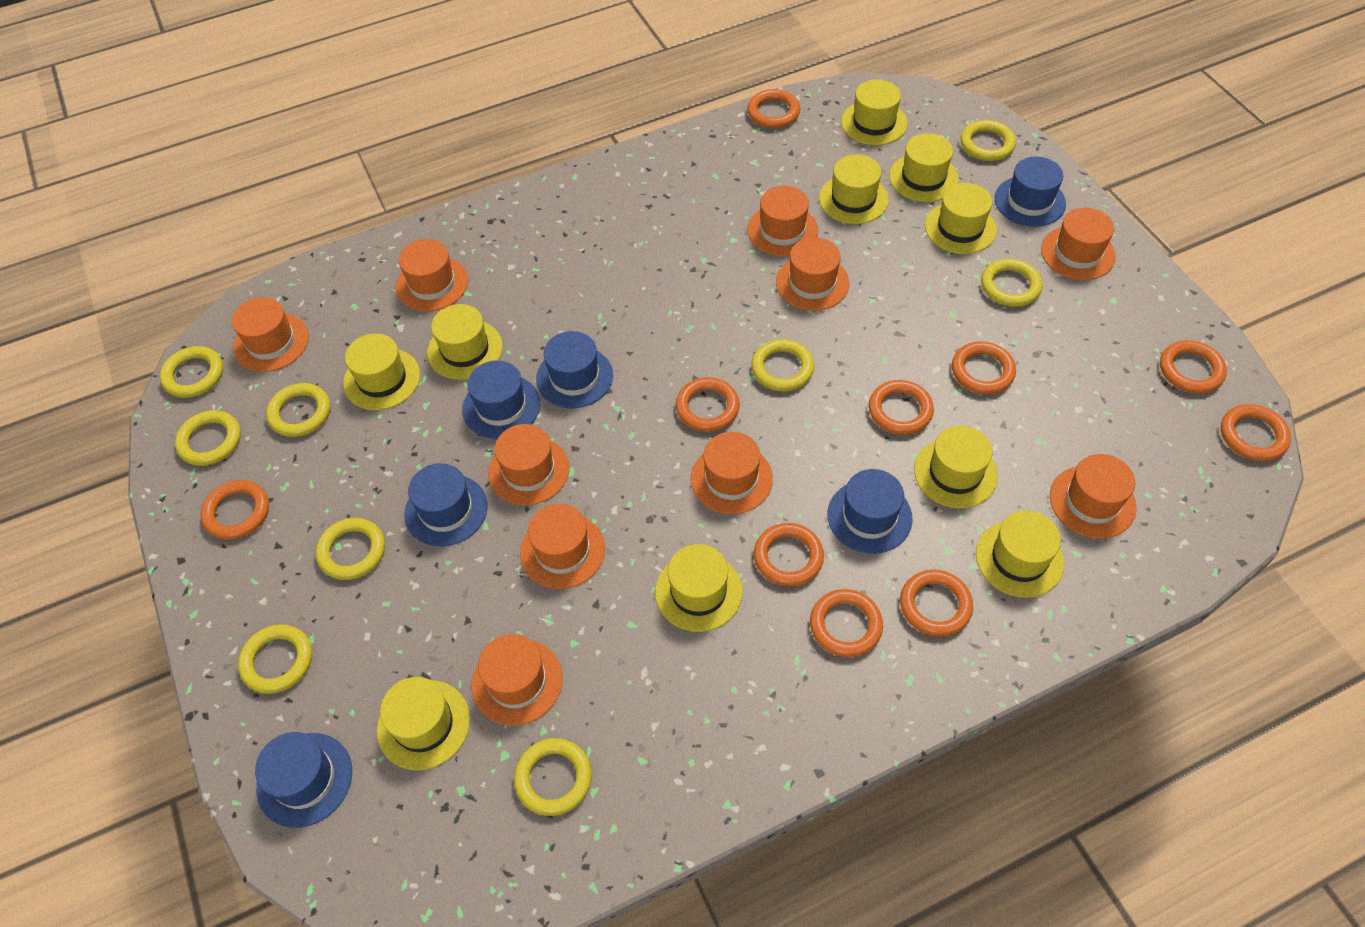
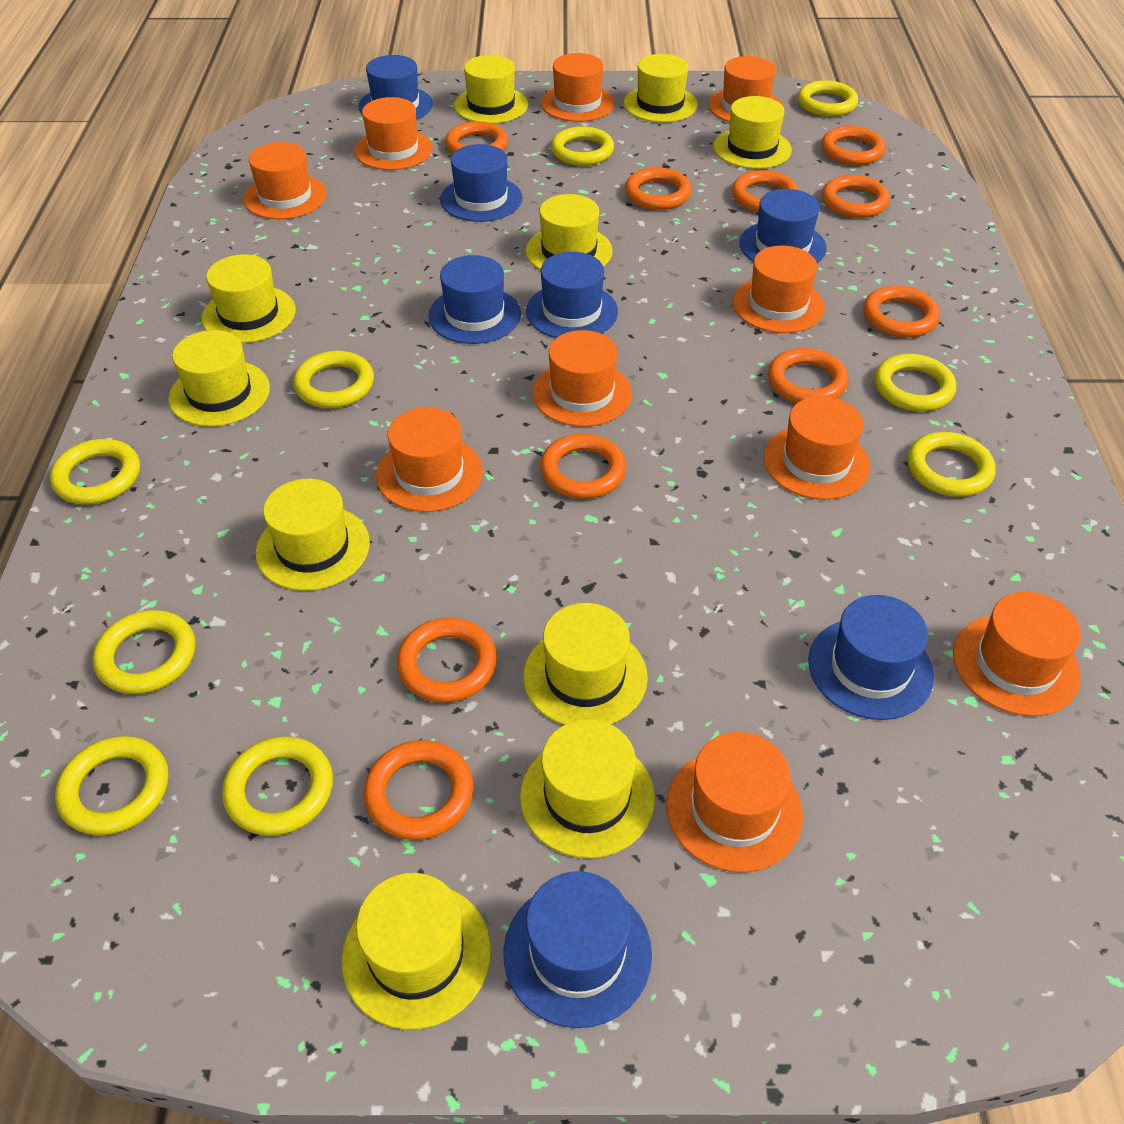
blue hat: [255,732,352,828] [404,463,488,547] [462,360,540,439] [536,331,613,408] [827,469,913,554] [995,157,1066,227] = 6 -> [358,55,433,120] [428,255,521,344] [440,144,522,222] [503,871,652,1028] [526,252,618,338] [740,189,827,263] [808,595,934,720] = 7

